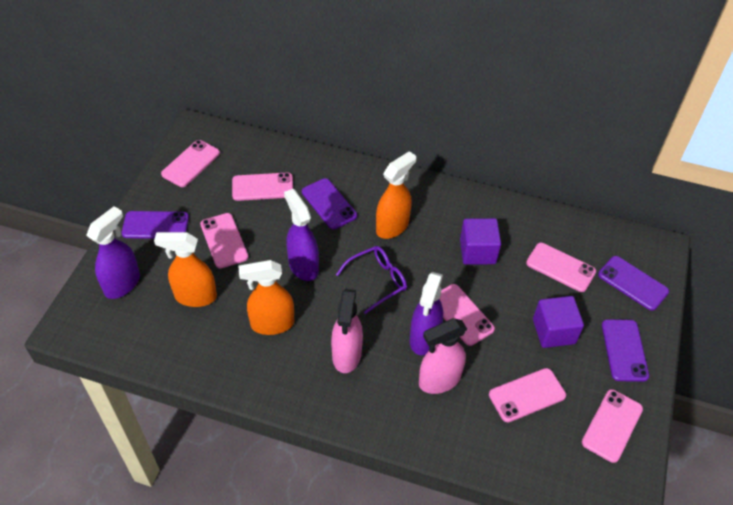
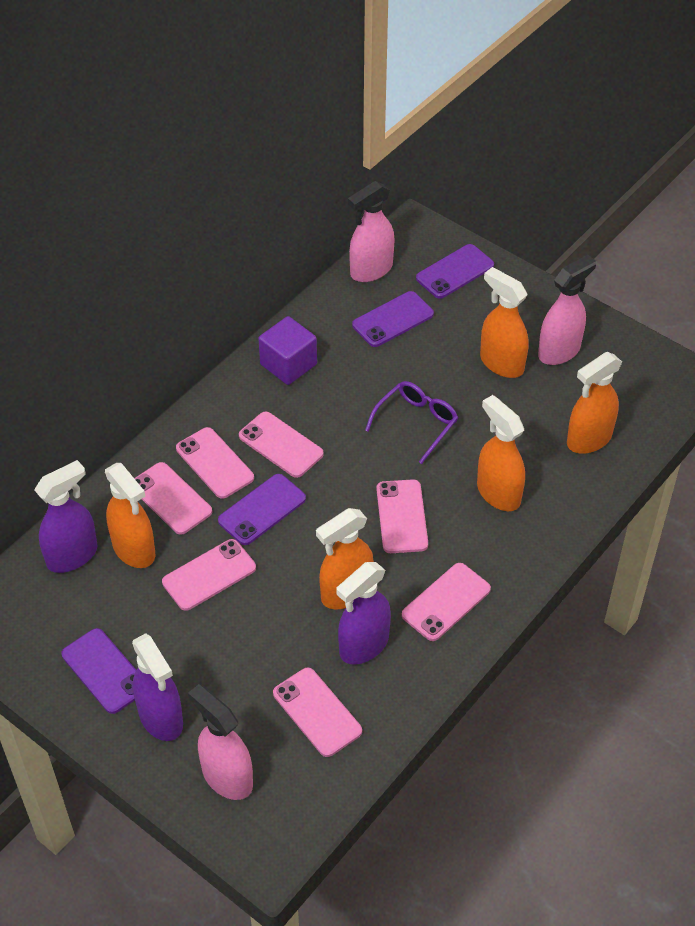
orange spray bottle: [154,232,217,307] [239,260,294,335] [376,151,416,239] = 3 -> [105,463,155,568] [316,508,374,609] [477,395,525,511] [480,267,529,378] [567,352,622,454] = 5
pink spray bottle: [331,289,363,373] [419,318,467,394] = 2 -> [188,684,253,800] [348,181,395,282] [538,255,596,365] = 3
purple cube: [460,218,501,265] [533,296,584,348] = 2 -> [258,316,317,385] = 1

